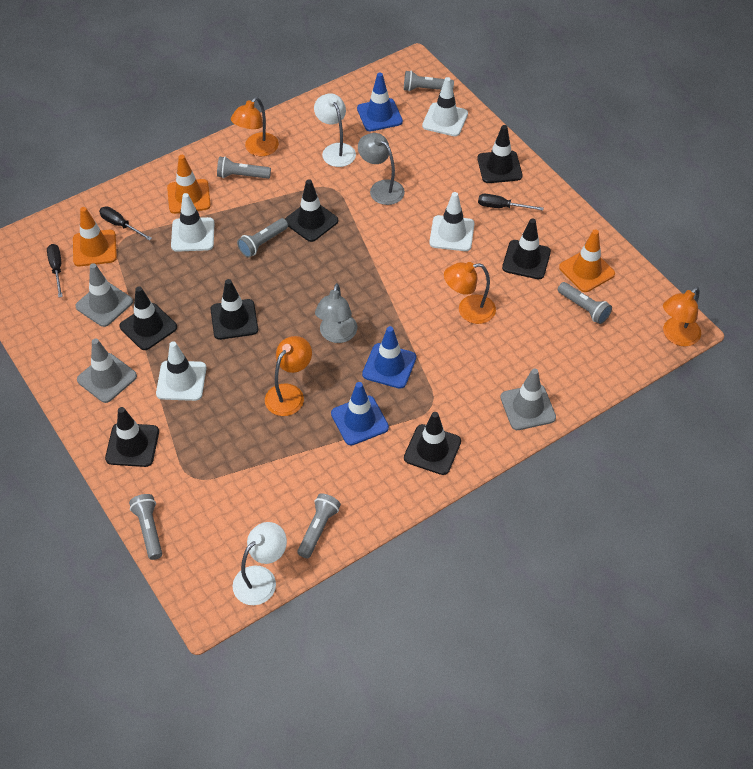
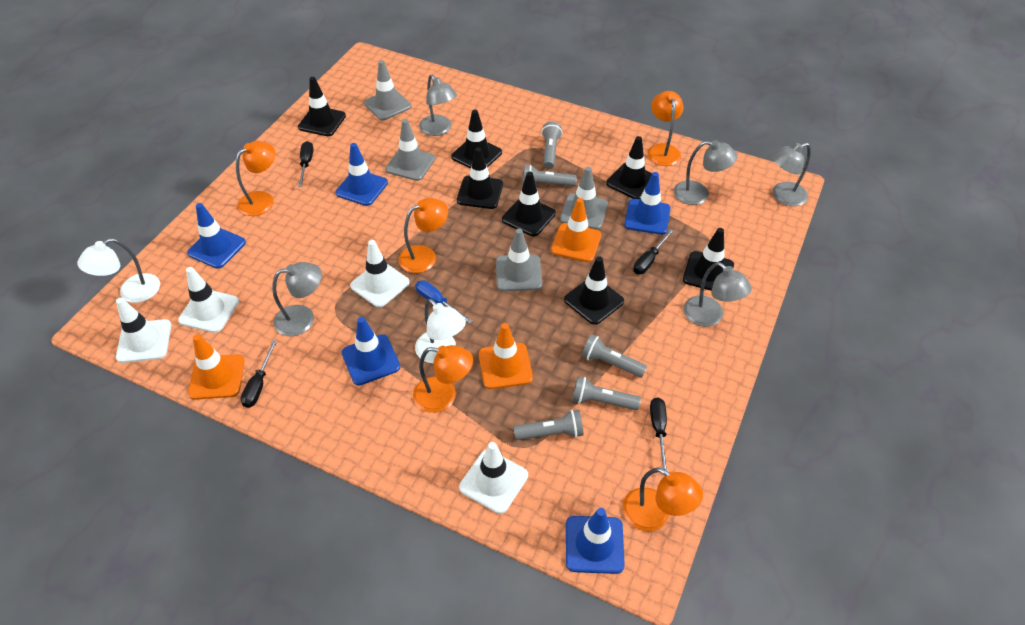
black screwdriver: [47,244,63,297] [99,206,152,241] [478,194,544,211] = 3 -> [241,340,277,408] [298,141,314,187] [633,229,674,274] [650,397,668,472] = 4
blue screwdriver: none = 0 -> [415,280,472,323] = 1
blue traffic cone: [331,382,389,445] [357,73,403,131] [362,326,416,389] = 3 -> [187,203,246,269] [335,143,388,206] [342,317,400,386] [566,508,625,574] [624,172,671,235] = 5
grey flashlight: [129,494,162,560] [217,156,271,179] [237,218,288,258] [297,493,341,559] [404,71,454,91] [558,282,612,324] = 6 -> [514,410,584,440] [522,165,577,186] [542,122,562,169] [572,377,641,410] [581,334,647,378] = 5
grey lamp: [315,283,357,343] [358,133,405,205] = 2 -> [272,262,322,336] [419,75,457,136] [674,140,737,205] [683,262,752,327] [771,143,811,206] = 5
grey traffic cone: [75,263,133,327] [77,339,137,403] [500,369,556,430] = 3 -> [364,60,411,120] [386,119,435,181] [496,229,542,291] [560,167,608,230] = 4
orange lamp: [231,97,279,156] [265,336,312,416] [444,262,496,324] [663,287,701,346] = 4 -> [236,141,275,216] [398,198,448,273] [413,345,473,413] [622,467,703,531] [647,91,683,166] = 5

